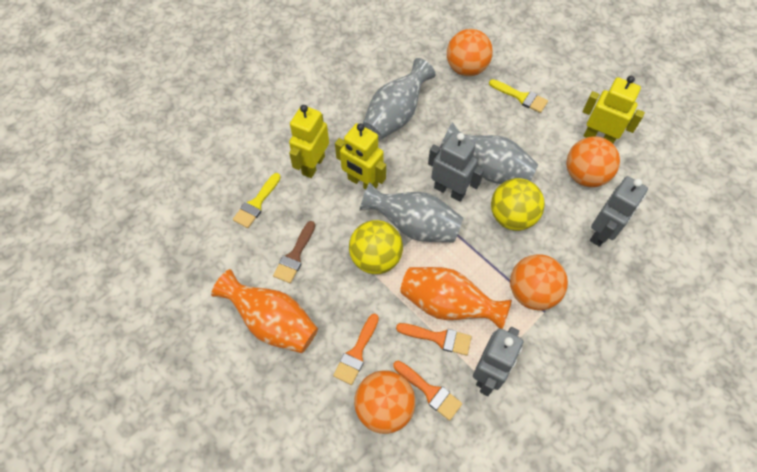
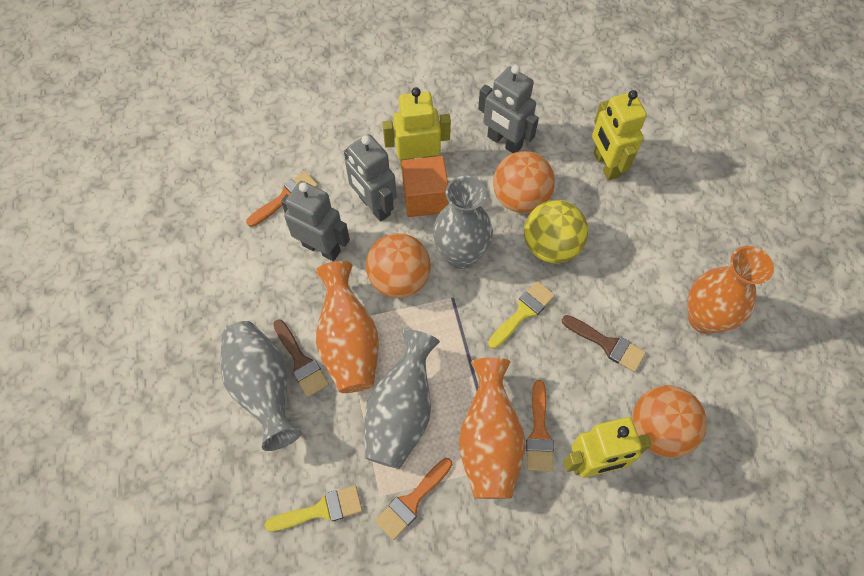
brown brush: [273,221,315,283] = 1 -> [273,319,329,397] [562,315,646,372] = 2
orange ball: [354,370,415,434] [447,29,493,76] [510,254,568,310] [566,136,620,187] = 4 -> [366,233,431,298] [493,151,555,213] [632,385,707,458] = 3
orange cube: none = 0 -> [401,156,449,217] = 1
orange vase: [211,269,318,353] [400,267,512,329] = 2 -> [315,261,379,393] [459,358,525,499] [687,246,774,334] = 3
yellow ball: [349,220,403,274] [491,178,545,231] = 2 -> [524,200,588,264] = 1

